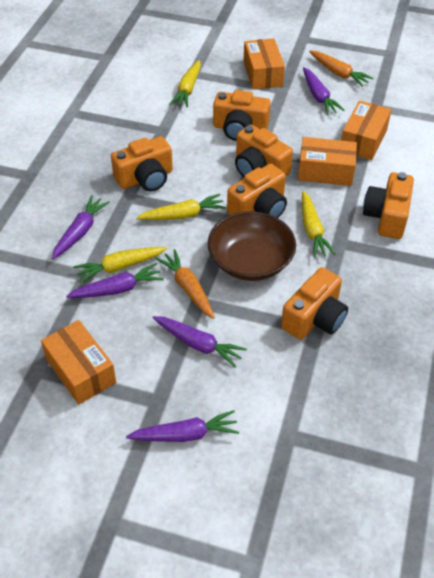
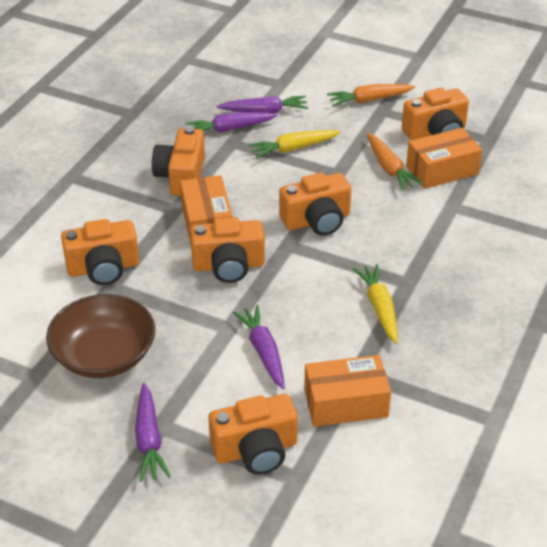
orange box: [41,320,116,405] [244,38,285,90] [298,137,357,186] [341,100,391,160] = 4 -> [180,175,233,244] [304,355,391,427] [406,128,482,189] = 3
purple carrot: [52,195,110,259] [66,263,164,298] [126,410,239,442] [153,316,247,367] [303,67,344,115] = 5 -> [135,383,171,482] [185,112,278,132] [217,96,308,113] [232,305,285,389] = 4
yellow carrot: [73,247,167,283] [136,194,226,220] [169,60,201,107] [302,191,336,258] = 4 -> [249,130,341,158] [353,264,398,344] = 2

